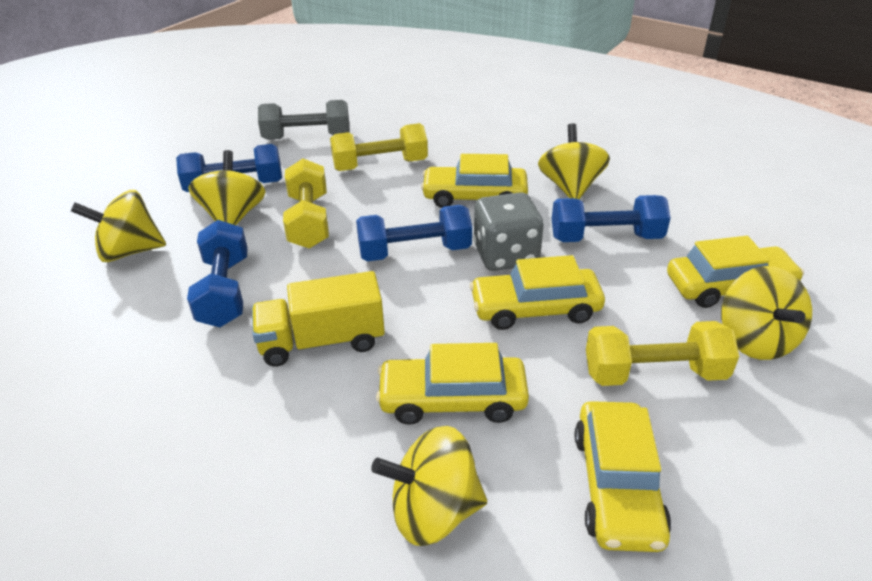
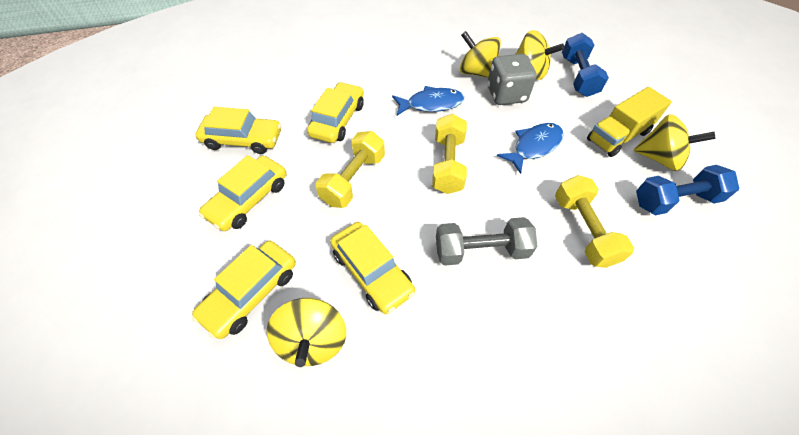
blue dumbbell: [176,144,282,192] [187,220,248,327] [356,205,472,261] [552,195,671,242] = 4 -> [562,33,609,97] [636,165,739,215] = 2
blue fish: none = 0 -> [392,86,464,116] [497,123,564,174] = 2
yellow spinning top: [71,190,166,262] [188,150,266,225] [371,426,487,546] [538,123,610,199] [721,266,812,360] = 5 -> [267,298,346,367] [460,31,501,78] [516,30,564,80] [634,114,715,171] = 4

